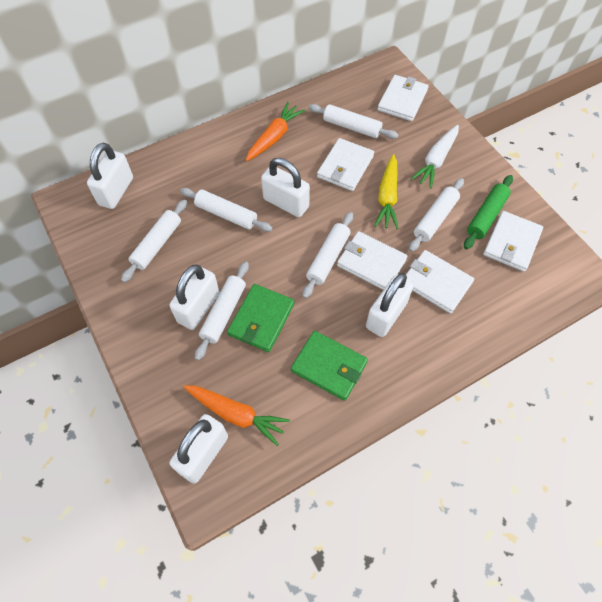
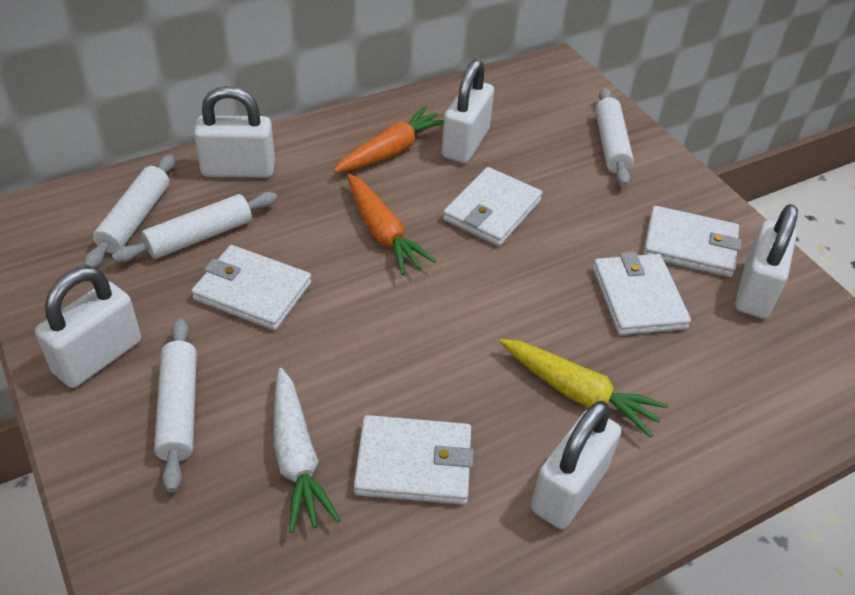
green rolling pin: [464,175,513,250] = 1 -> none = 0
green wallet: [227,284,294,352] [291,331,368,401] = 2 -> none = 0
white rolling pin: [121,199,187,283] [180,188,273,232] [195,262,249,361] [302,212,353,299] [308,104,398,139] [409,178,464,252] = 6 -> [85,154,175,268] [112,192,277,262] [154,319,197,493] [595,88,634,186] = 4

